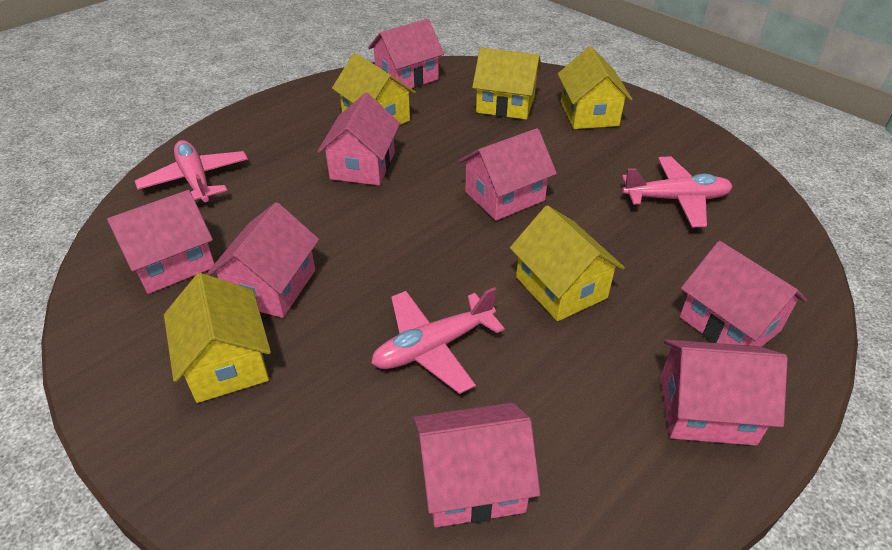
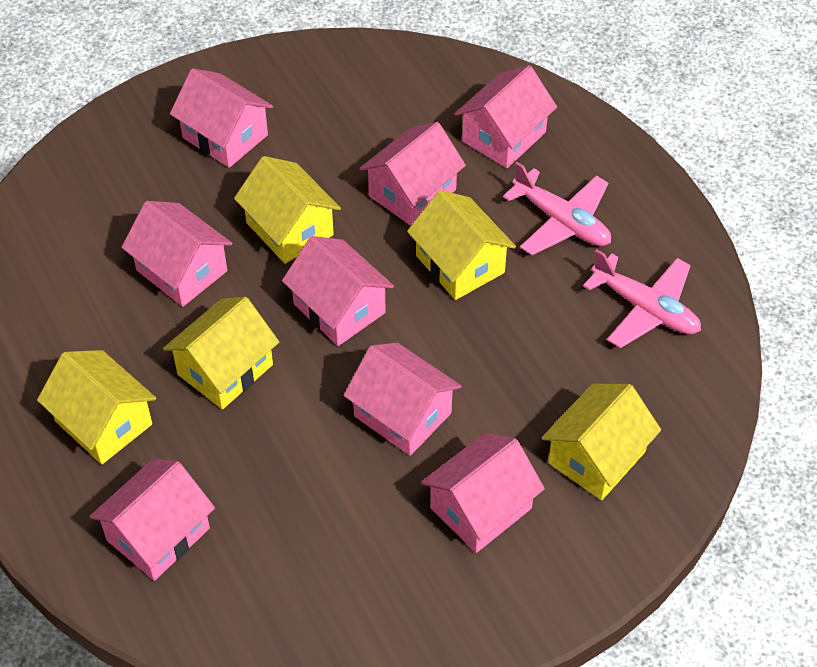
pink plane: [135,140,248,205] [371,287,505,394] [622,156,733,227] = 3 -> [503,162,611,255] [583,249,701,348] = 2

